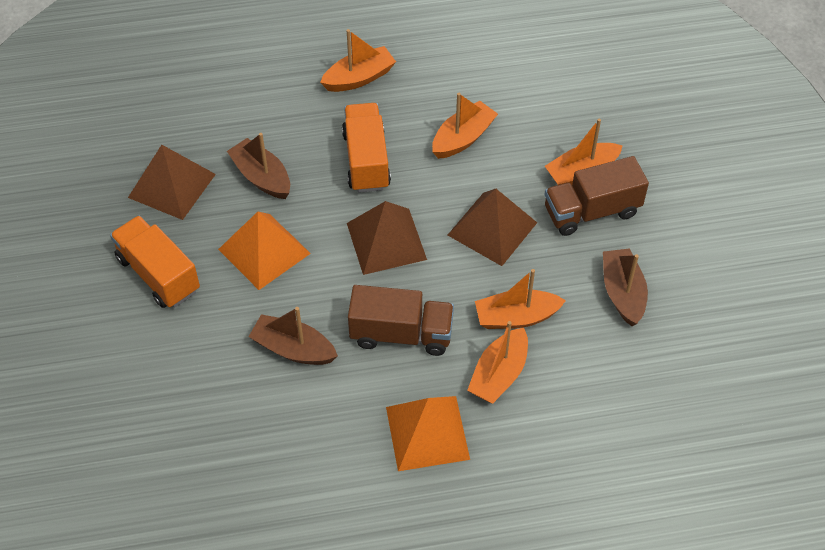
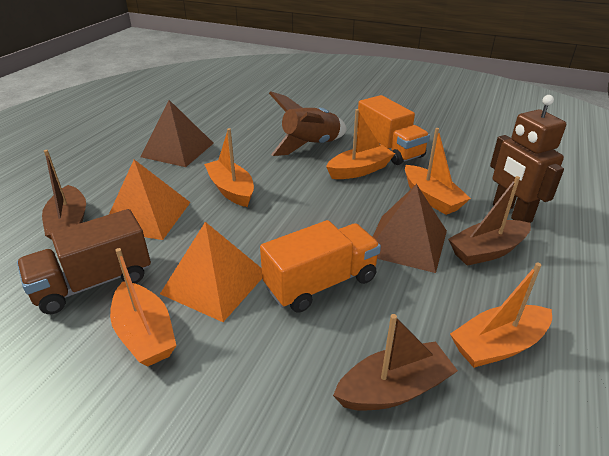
brown pyramid: [128,145,216,220] [347,201,427,275] [448,189,537,266] = 3 -> [140,100,214,167] [373,184,447,273] = 2
brown robot: none = 0 -> [490,95,566,223] = 1
brown rocket: none = 0 -> [269,91,347,156] = 1
brown truck: [348,285,454,356] [544,156,649,236] = 2 -> [17,209,151,314] = 1

